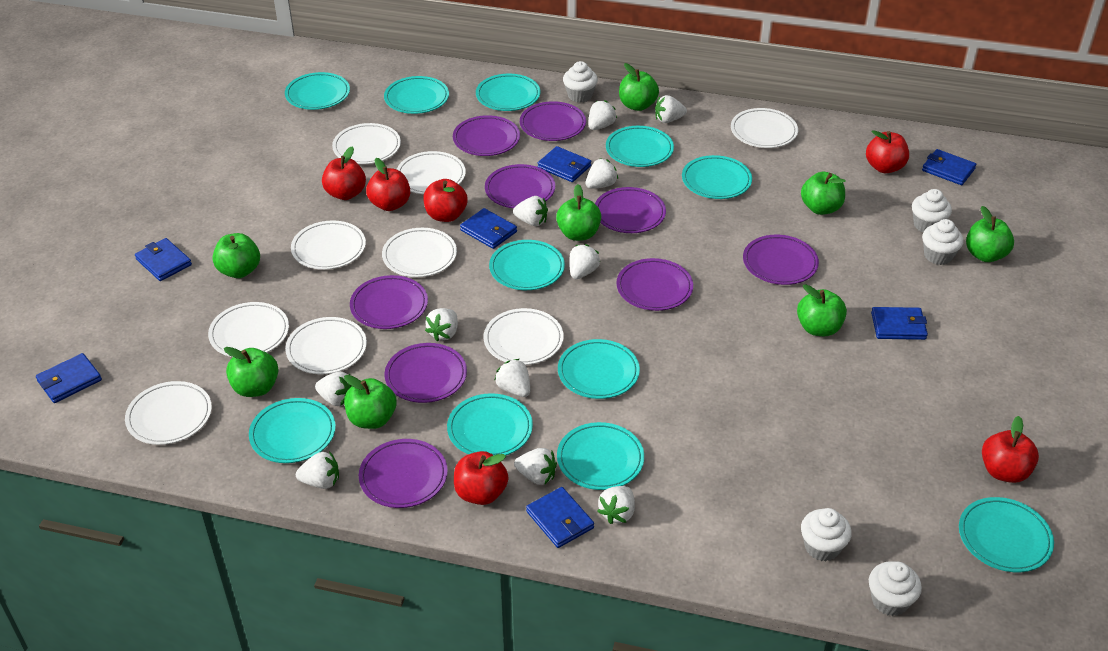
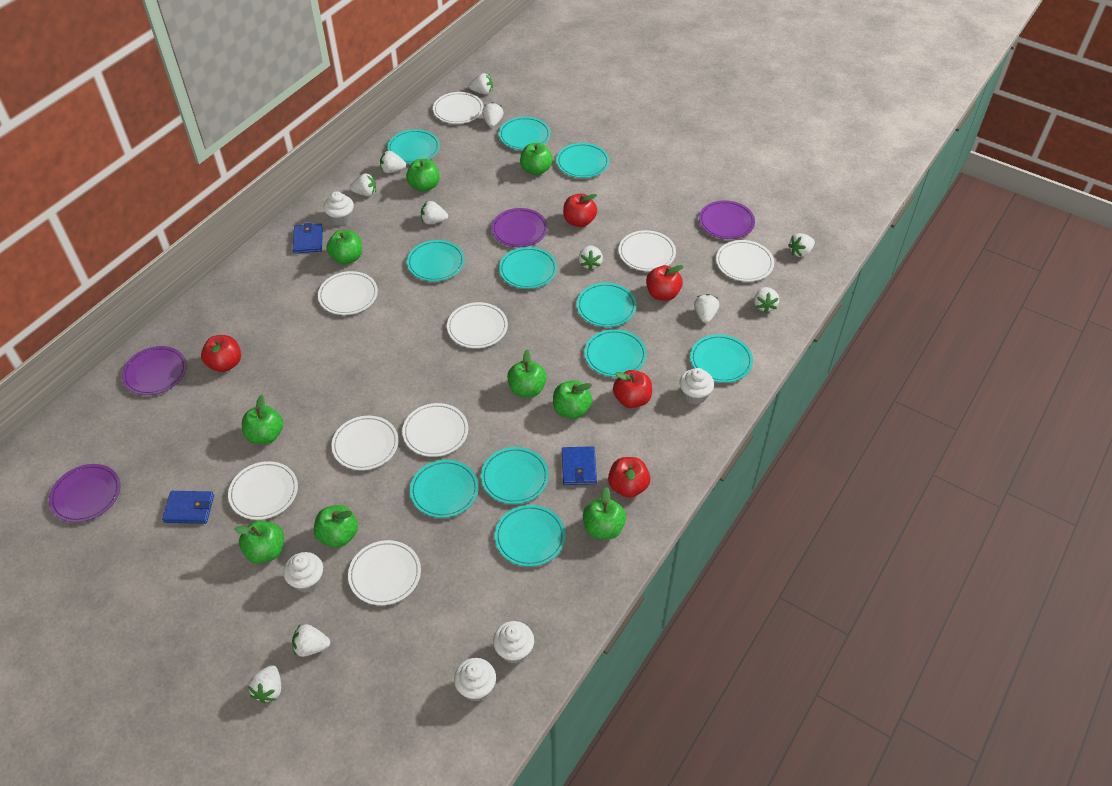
blue wallet: [36,353,102,403] [135,238,192,281] [460,208,517,249] [526,487,594,548] [538,146,591,182] [871,307,928,340] [922,149,976,185] = 7 -> [162,491,214,524] [293,223,323,254] [562,446,597,485] = 3
green apple: [213,233,260,278] [224,347,278,397] [344,375,397,429] [556,184,601,241] [619,63,659,111] [797,284,847,336] [801,172,846,215] [966,206,1014,262] = 8 -> [234,520,284,564] [242,395,283,444] [314,505,358,548] [327,230,362,264] [406,159,440,192] [507,349,547,397] [520,143,553,175] [553,380,593,419] [583,487,626,540] = 9
purple plate: [350,275,428,329] [359,439,448,508] [385,343,467,403] [453,115,520,156] [485,164,555,208] [520,101,586,141] [595,187,666,233] [616,258,693,311] [743,235,819,285] = 9 -> [49,464,121,523] [122,346,187,395] [492,208,548,247] [699,200,755,239] = 4
red apple: [322,146,366,200] [366,158,410,211] [423,179,468,222] [454,451,508,505] [866,130,909,173] [982,416,1039,483] = 6 -> [201,335,241,372] [563,193,597,227] [608,457,650,498] [613,370,652,408] [646,265,683,301] = 5

